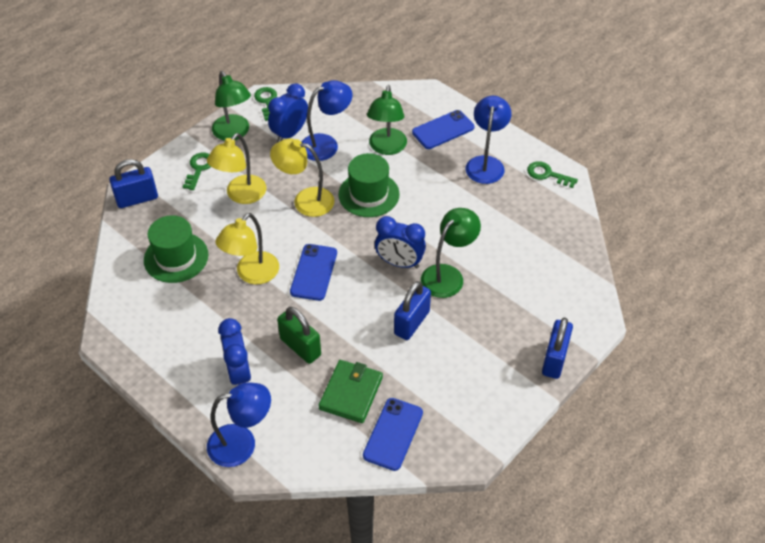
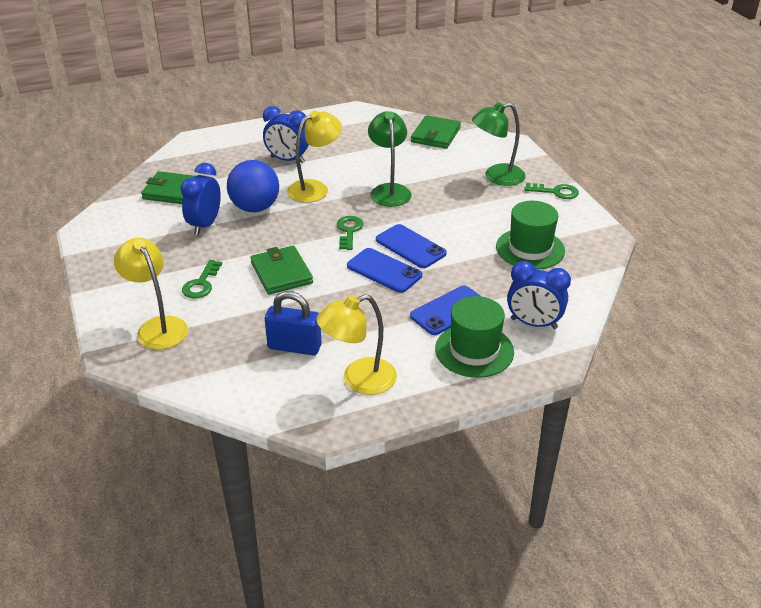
blue ball: none = 0 -> [227,160,279,212] = 1
blue lamp: [207,382,271,467] [302,80,352,161] [466,96,512,184] = 3 -> none = 0
blue padlock: [109,159,158,208] [394,281,431,340] [542,317,573,379] = 3 -> [265,291,322,355] = 1
green lamp: [212,71,251,141] [367,85,407,155] [421,208,481,298] = 3 -> [368,111,412,207] [472,102,526,186] = 2
green padlock: [277,307,321,364] = 1 -> none = 0
green wallet: [319,360,383,423] = 1 -> [141,171,194,204] [250,246,313,295] [411,115,461,149] = 3

